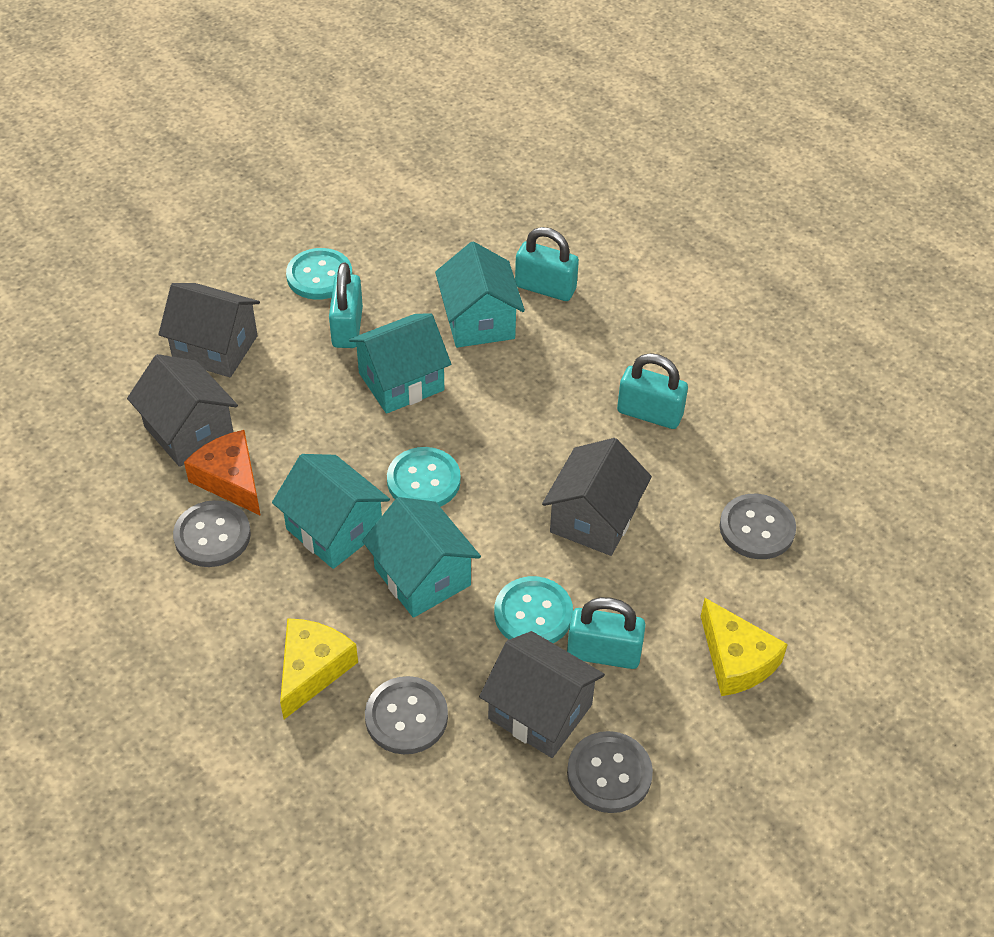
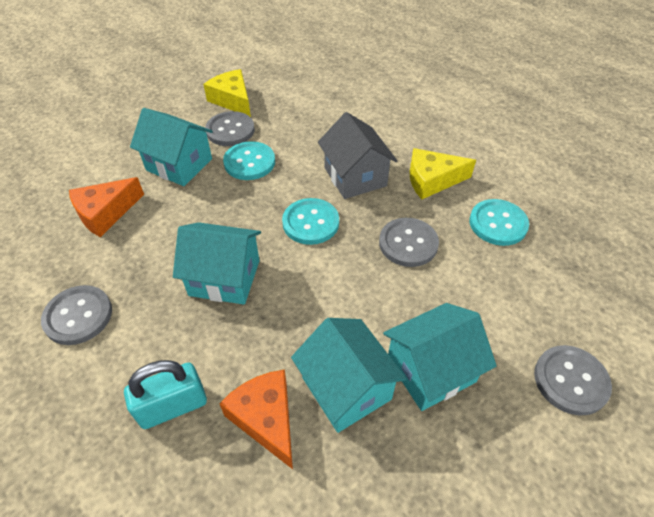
grey house: [127,354,238,467] [158,283,260,377] [479,631,605,758] [542,438,652,556] = 4 -> [318,112,397,199] = 1
orange cheese: [184,430,261,516] = 1 -> [69,177,144,237] [219,370,293,469] = 2
turquoise padlock: [329,262,363,348] [515,227,579,301] [567,597,646,669] [617,353,688,429] = 4 -> [124,360,207,429] = 1

